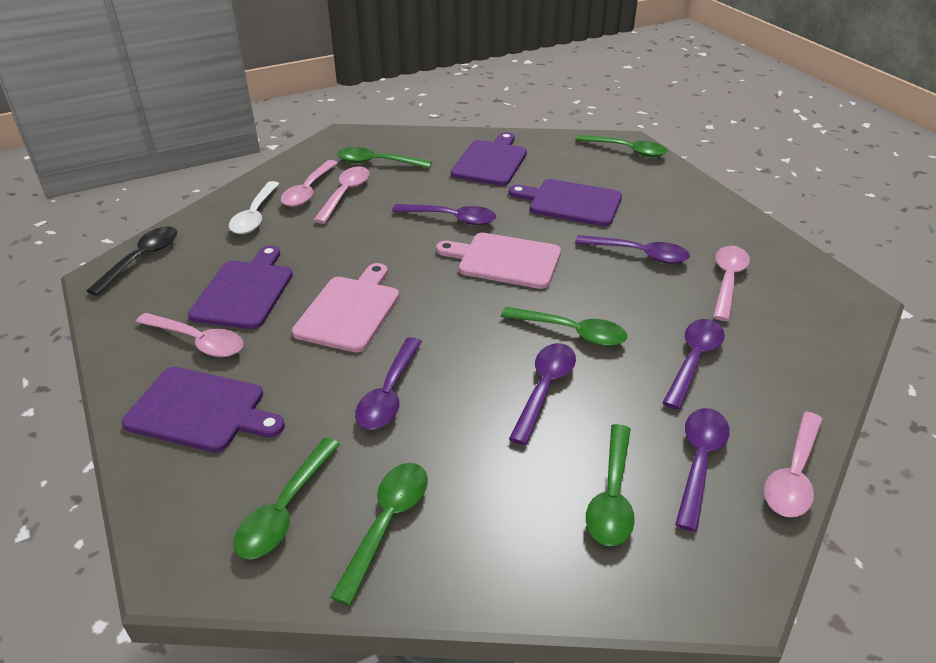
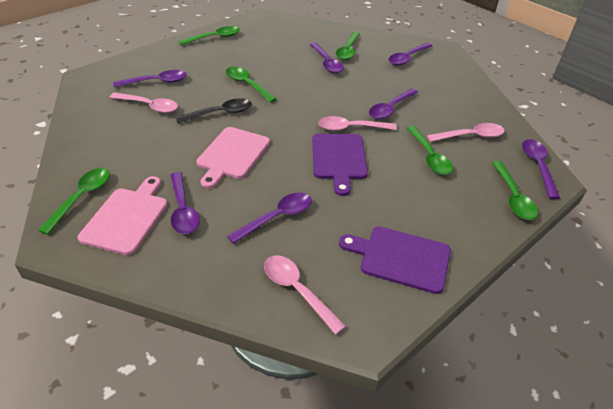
pink spoon: [136,313,243,357] [281,160,338,207] [313,166,370,224] [713,246,750,321] [764,412,823,517] = 5 -> [109,92,178,113] [264,255,346,335] [318,116,397,131] [427,123,505,142] = 4
purple cutting board: [122,367,285,452] [188,245,293,329] [451,132,527,186] [509,179,622,226] = 4 -> [312,134,368,196] [339,227,451,294] = 2
purple spoon: [355,337,422,430] [392,204,496,225] [509,343,576,445] [575,235,690,264] [663,319,725,410] [675,408,730,532] = 6 -> [113,70,187,87] [171,172,200,234] [227,193,312,244] [310,43,344,73] [369,88,418,119] [389,43,432,66] [522,139,560,199] = 7
white spoon: [229,181,279,234] = 1 -> none = 0

